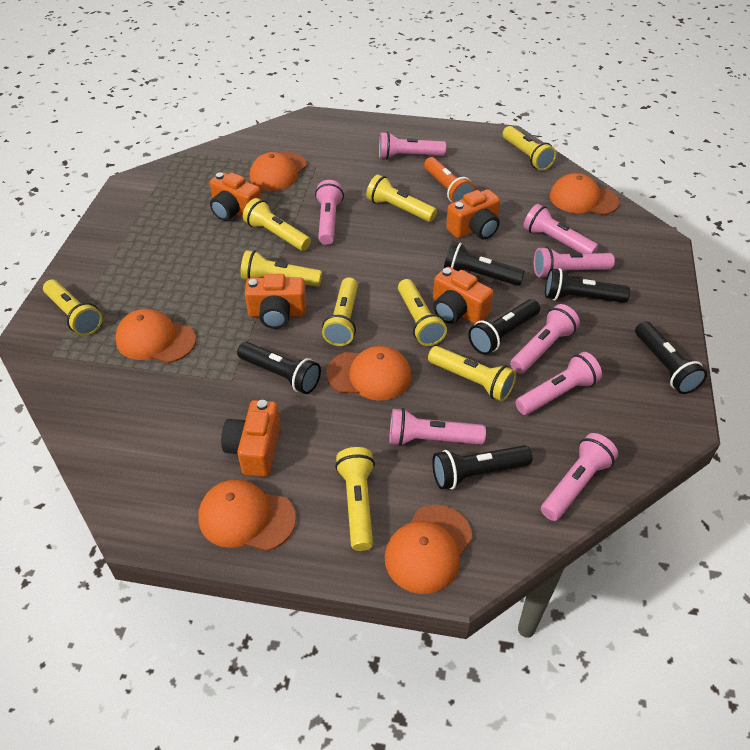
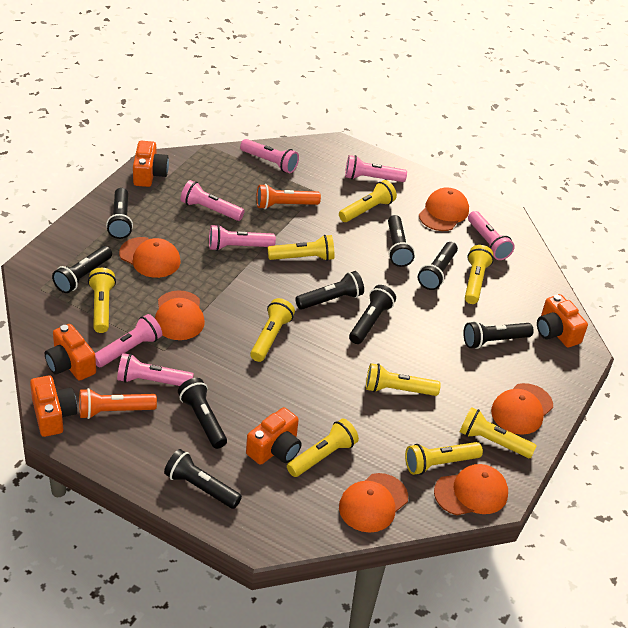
black flashlight: [237,342,321,394] [432,445,532,490] [444,242,525,286] [468,299,540,355] [545,268,630,303] [635,321,707,394] = 6 -> [52,246,112,293] [106,188,133,239] [164,449,242,509] [178,378,227,449] [295,271,364,310] [349,285,396,344] [388,215,415,267] [417,242,458,290] [463,321,534,349] = 9
orange flashlight: [424,157,475,203] = 1 -> [79,388,157,419] [257,184,321,209] = 2
pink flashlight: [315,180,344,245] [379,132,446,159] [389,408,486,446] [510,304,580,374] [515,352,602,415] [523,204,598,253] [534,247,615,278] [541,433,618,521] = 8 -> [95,314,162,367] [117,353,194,386] [181,180,245,221] [209,225,276,251] [240,139,299,173] [345,155,407,182] [468,211,515,260] = 7

